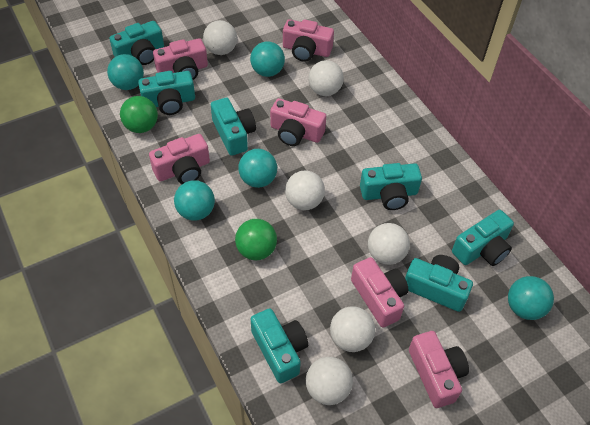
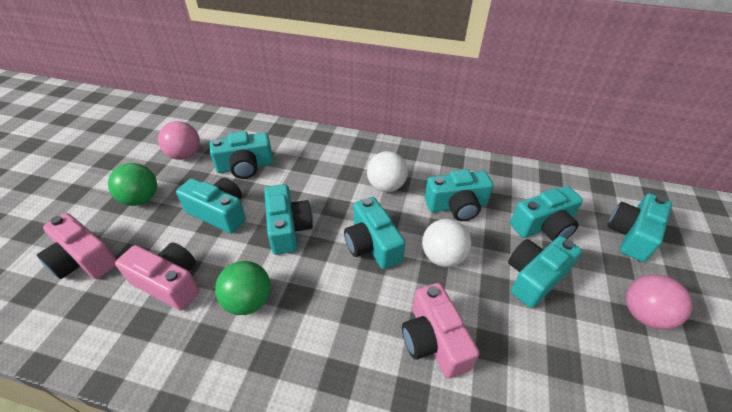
pink ball: none = 0 -> [158,121,200,160] [626,274,693,330] = 2
pink camera: [149,134,210,184] [153,38,208,80] [270,98,326,146] [283,19,334,62] [351,257,408,328] [409,331,469,408] = 6 -> [37,213,117,279] [115,242,199,311] [402,283,479,379] = 3
turquoise ball: [107,54,144,90] [174,180,215,221] [238,149,277,188] [250,42,285,77] [508,276,554,320] = 5 -> none = 0
turquoise camera: [109,21,164,65] [138,71,195,115] [211,98,256,156] [251,308,308,383] [360,163,422,210] [405,255,473,312] [452,210,514,266] = 7 -> [176,178,246,234] [210,131,273,179] [264,184,313,255] [344,197,406,269] [425,169,493,221] [508,236,582,308] [510,186,583,241] [607,194,672,262] = 8
white ball: [203,20,237,55] [285,171,325,210] [306,357,353,405] [308,60,344,96] [330,306,375,352] [368,223,410,265] = 6 -> [367,151,408,192] [422,219,471,267] = 2

